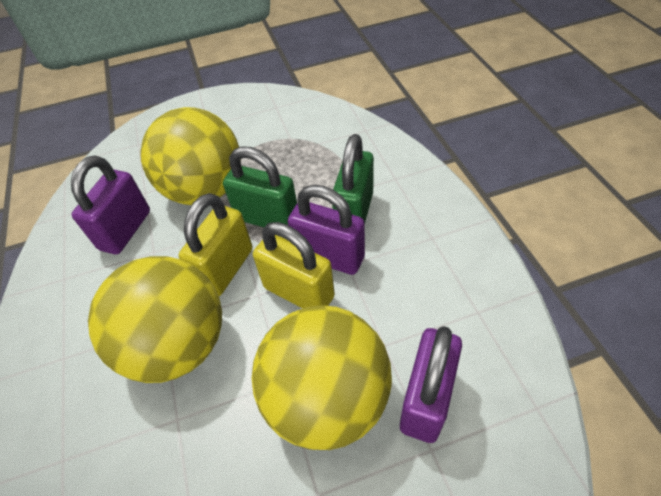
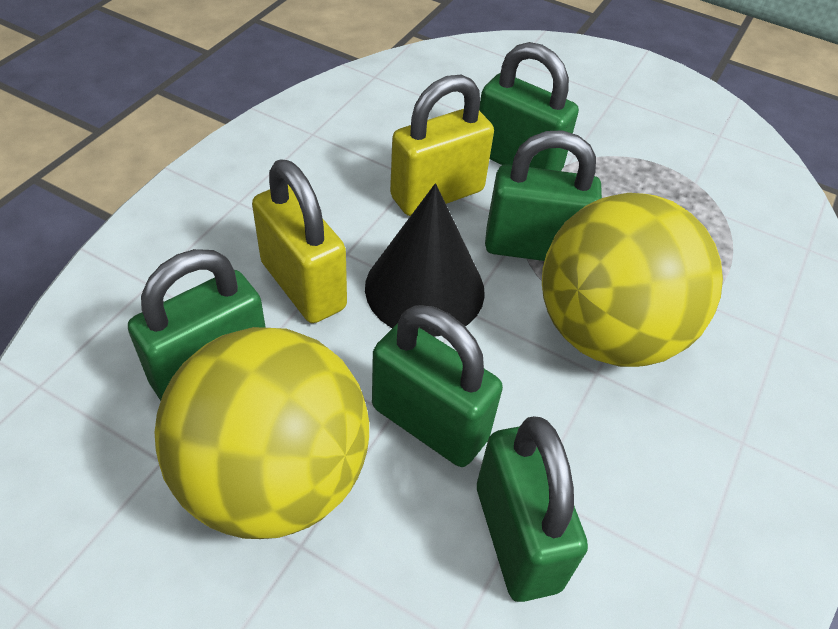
black cone: none = 0 -> [365,183,485,337] = 1
green padlock: [223,146,297,227] [332,134,374,224] = 2 -> [128,249,266,401] [372,305,503,467] [477,416,588,602] [479,42,579,171] [485,131,602,261] = 5
purple padlock: [71,156,150,254] [288,185,365,275] [400,326,462,443] = 3 -> none = 0
yellow ball: [88,256,222,383] [140,107,241,205] [251,305,392,450] = 3 -> [154,327,369,539] [542,193,723,367] = 2

